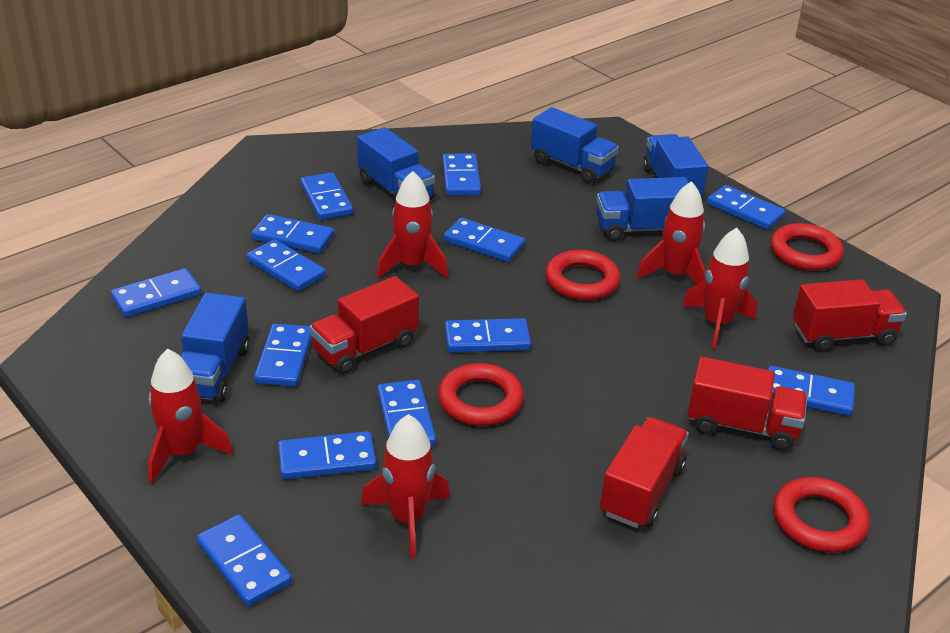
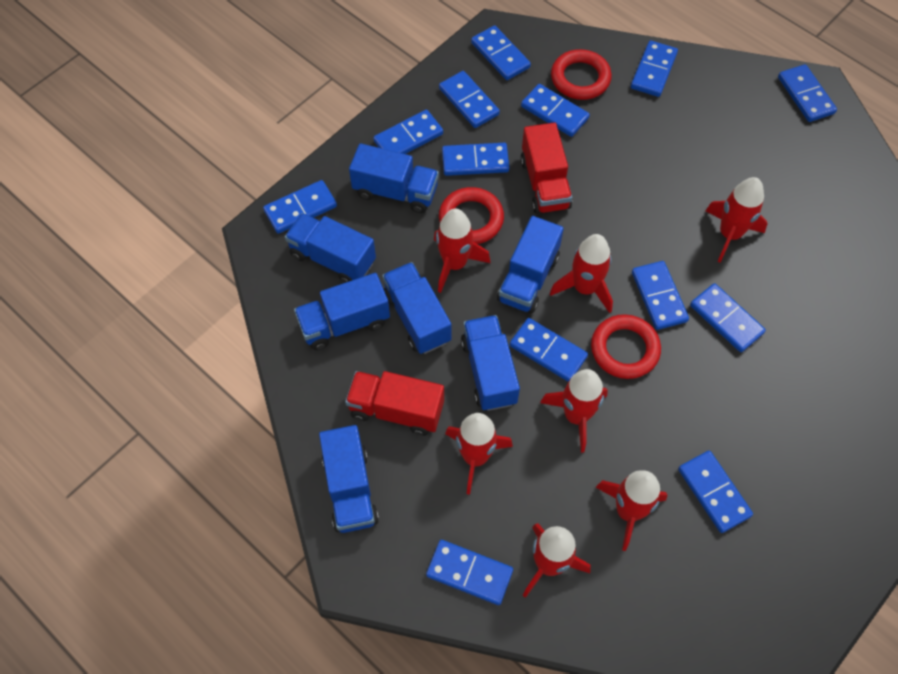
blue truck: [180,293,250,403] [357,127,435,205] [531,107,619,184] [596,177,689,241] [643,134,708,197] = 5 -> [285,213,376,283] [294,273,390,350] [319,425,379,533] [349,143,439,213] [382,262,451,354] [461,315,520,411] [497,216,564,313] = 7
red ring: [438,363,524,426] [545,250,621,301] [770,223,844,271] [773,477,870,552] = 4 -> [439,187,504,244] [551,49,612,100] [591,314,661,379] = 3
red rocket: [148,349,233,484] [361,414,450,559] [377,171,448,279] [637,181,706,285] [682,228,757,350] = 5 -> [434,208,491,293] [445,413,513,495] [523,523,591,598] [540,369,608,453] [550,234,613,313] [596,471,667,551] [706,177,768,262] = 7
red truck: [309,276,419,374] [600,417,689,528] [688,357,808,451] [793,279,907,352] = 4 -> [345,371,444,436] [520,122,572,214] = 2

